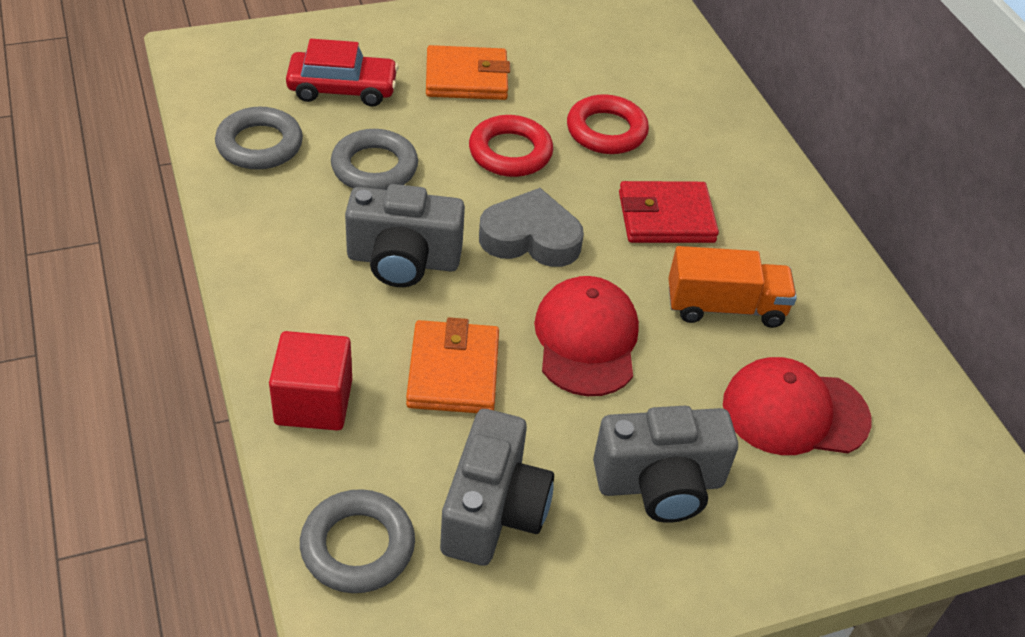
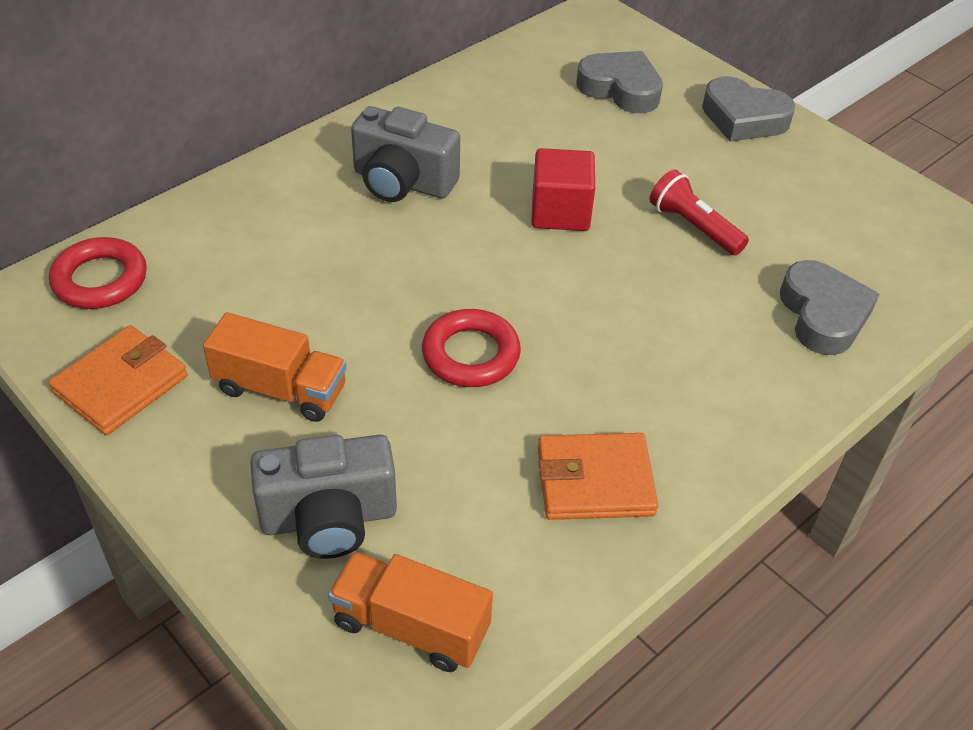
grey camera: [345,184,465,287] [440,409,554,566] [593,406,738,523] = 3 -> [250,435,397,559] [351,106,460,202] = 2
grey heart: [479,188,584,267] = 1 -> [576,51,663,113] [702,76,795,142] [780,260,879,355] = 3
grey ring: [215,107,303,169] [300,489,415,593] [331,129,418,190] = 3 -> none = 0
orange truck: [668,246,797,328] = 1 -> [203,312,347,422] [328,551,493,672] = 2
red cap: [534,276,639,396] [723,357,871,455] = 2 -> none = 0
red car: [286,39,399,107] = 1 -> none = 0
red flashlight: none = 0 -> [650,169,749,256] = 1
red wallet: [619,181,719,243] = 1 -> none = 0

